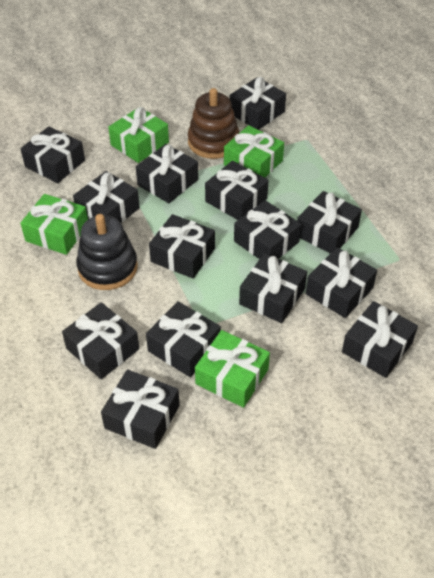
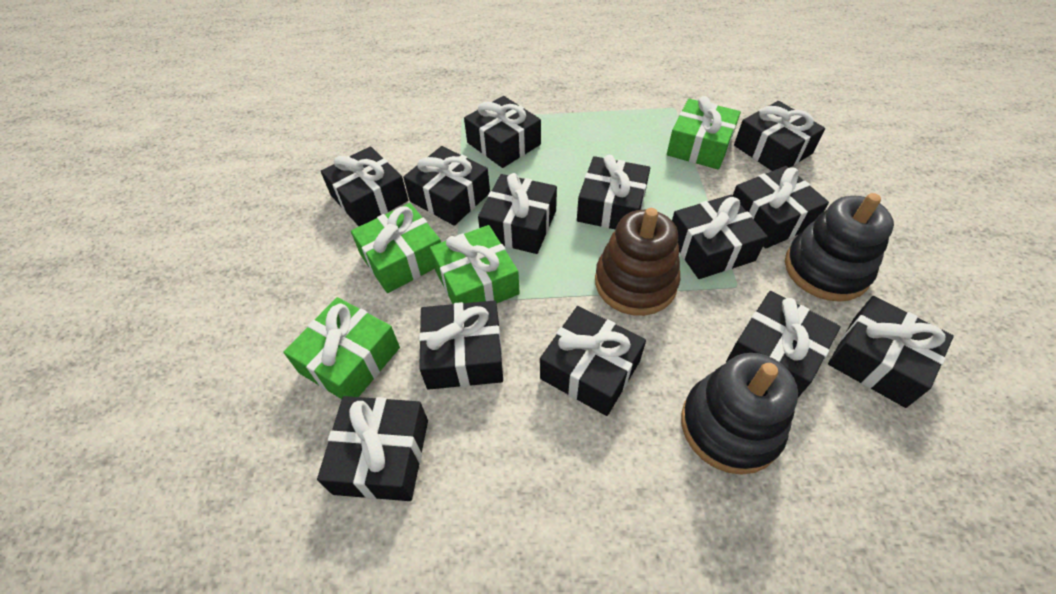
black gift: [21,126,85,183] [62,302,139,379] [73,171,140,223] [101,369,180,449] [136,144,198,203] [146,301,221,377] [149,214,215,279] [205,161,269,220] [229,77,286,130] [234,200,301,259] [239,253,307,323] [297,191,362,254] [306,247,377,318] [342,301,418,378] = 14 -> [317,396,428,501] [321,146,408,226] [403,146,490,226] [419,300,503,390] [464,96,541,168] [478,173,557,254] [540,306,646,416] [577,155,650,229] [672,194,768,279] [726,291,841,397] [733,166,829,249] [734,101,825,171] [828,296,954,408] = 13
black stacking toy: [76,214,138,290] = 1 -> [681,353,798,475] [785,193,894,302] = 2

